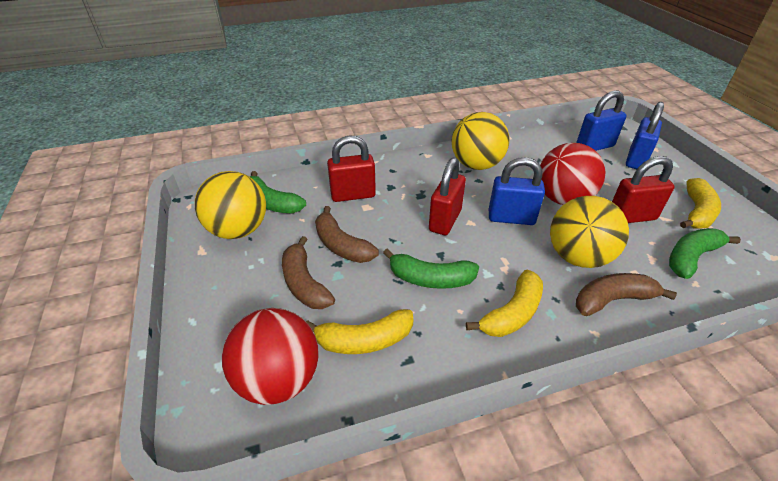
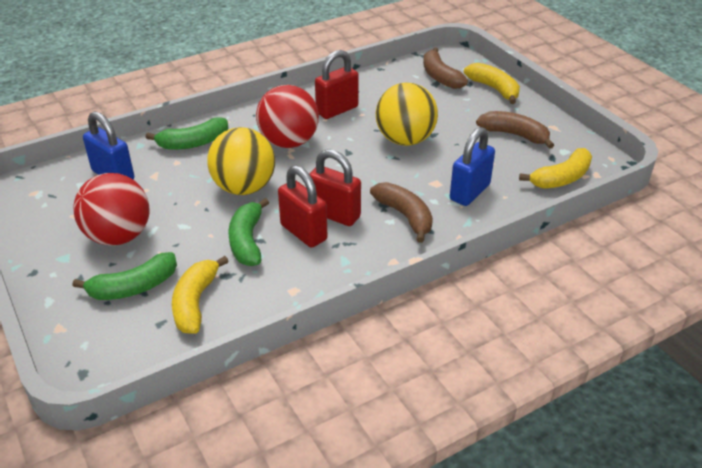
blue padlock: [489,157,545,225] [576,90,627,151] [626,102,664,169] = 3 -> [83,111,134,179] [450,127,495,206] = 2
yellow ball: [195,171,266,239] [452,112,509,170] [550,196,629,268] = 3 -> [207,127,275,195] [376,83,438,146] = 2

